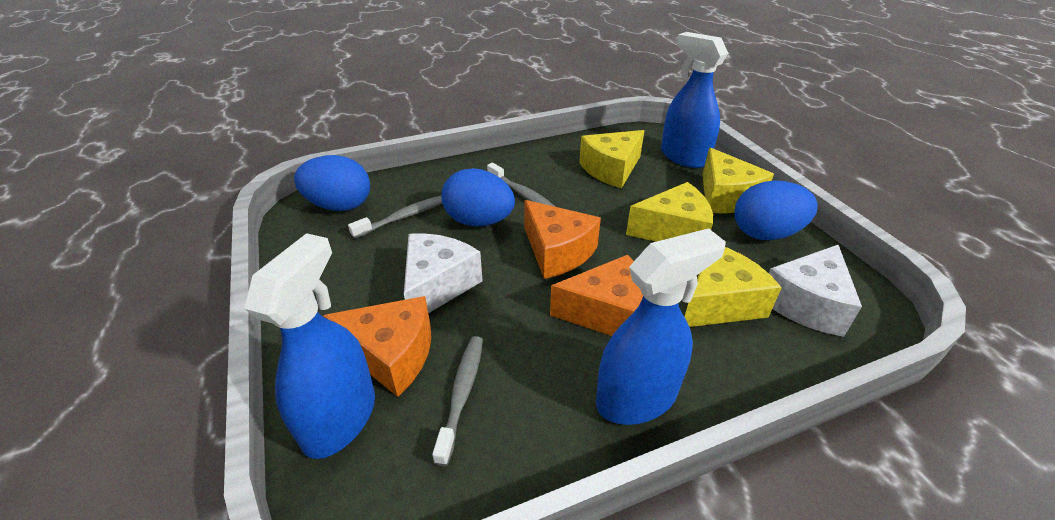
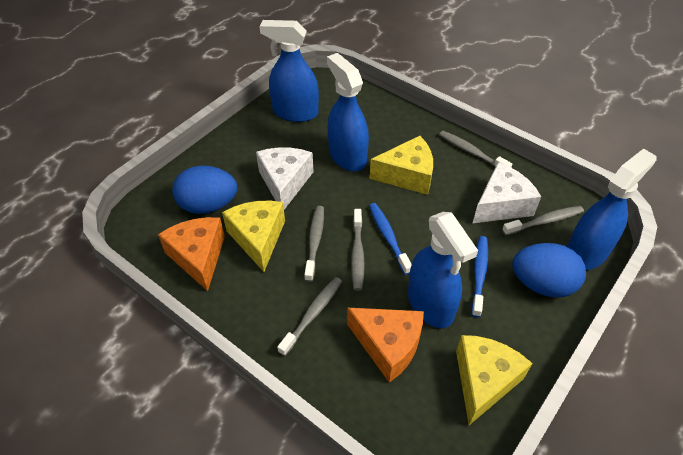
blue egg: [294,155,370,211] [441,168,515,226] [734,180,818,240] = 3 -> [172,165,237,214] [512,243,586,297] = 2
blue spray bottle: [244,233,375,459] [596,228,726,425] [661,32,728,168] = 3 -> [259,20,319,122] [327,53,369,171] [408,212,478,328] [567,148,656,270] = 4
blue toothbrush: none = 0 -> [369,203,412,275] [471,236,488,317] = 2
grey toothbrush: [348,196,442,239] [432,336,483,466] [487,163,555,207] = 3 -> [277,277,342,356] [304,206,324,282] [351,209,365,291] [439,131,512,167] [502,206,584,236] = 5
orange cheese: [323,296,431,397] [524,200,601,279] [550,255,643,336] = 3 -> [158,217,225,291] [347,308,424,383] = 2
yellow cheese: [579,130,645,188] [626,182,713,242] [685,247,782,327] [702,148,774,214] = 4 -> [222,201,285,272] [370,136,433,195] [456,335,533,425] = 3

